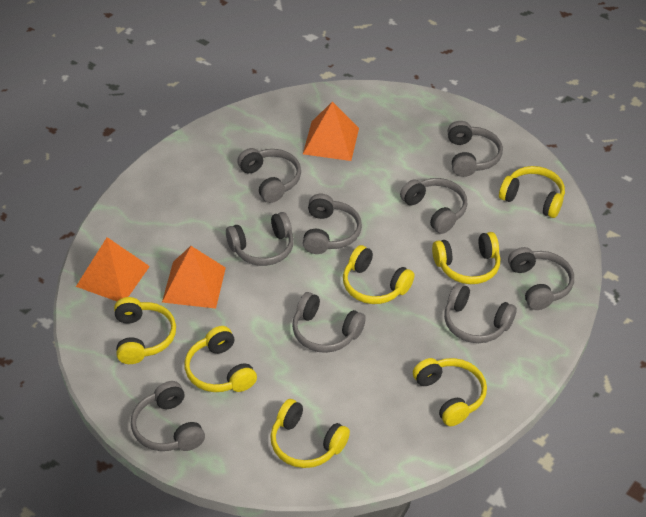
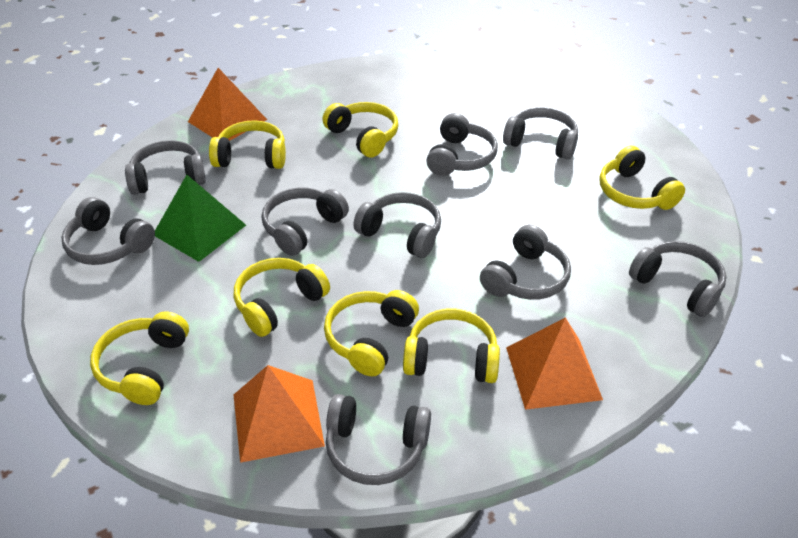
green pyramid: none = 0 -> [155,175,246,262] = 1

